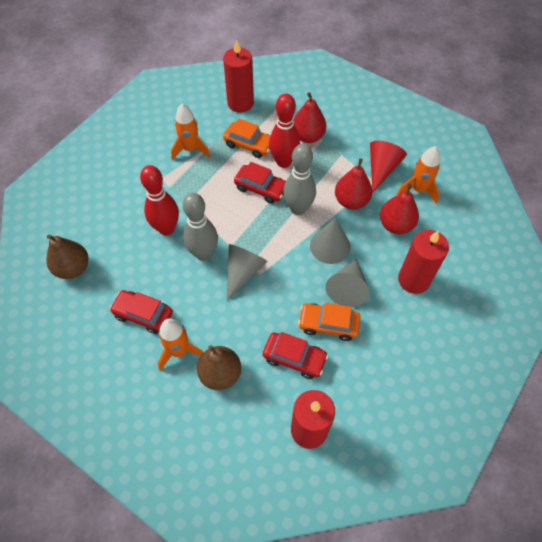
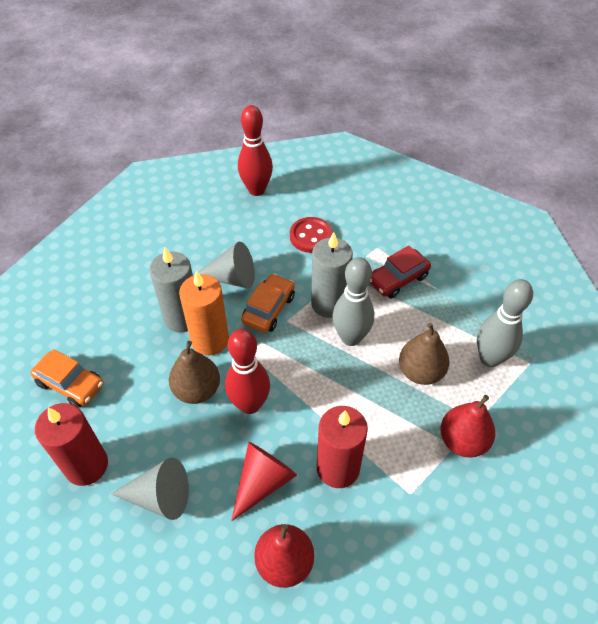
grey candle: none = 0 -> [149,247,193,332] [311,232,353,318] = 2
grey cone: [227,244,268,301] [310,218,350,264] [326,258,369,307] = 3 -> [111,457,189,520] [193,242,255,289] = 2
orange candle: none = 0 -> [179,270,229,355] = 1
orange rocket: [158,319,204,371] [171,104,210,160] [397,146,440,204] = 3 -> none = 0
red button: none = 0 -> [290,217,333,253] = 1
red candle: [223,39,254,113] [291,390,335,449] [398,230,449,294] = 3 -> [35,403,108,486] [317,406,368,488] = 2
red car: [110,290,173,334] [234,162,286,204] [263,332,328,379] = 3 -> [369,246,431,298] = 1
red pear: [293,92,326,143] [335,158,372,209] [380,184,419,234] = 3 -> [254,524,314,588] [440,395,495,458] = 2

